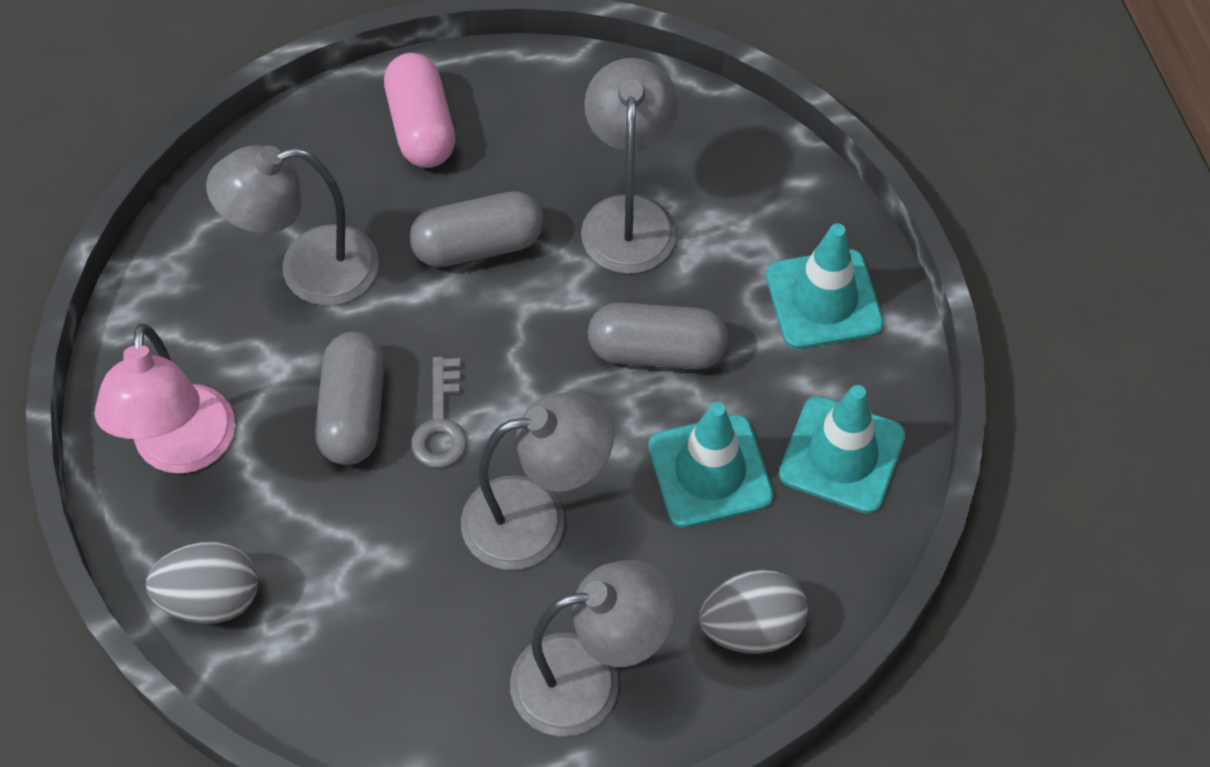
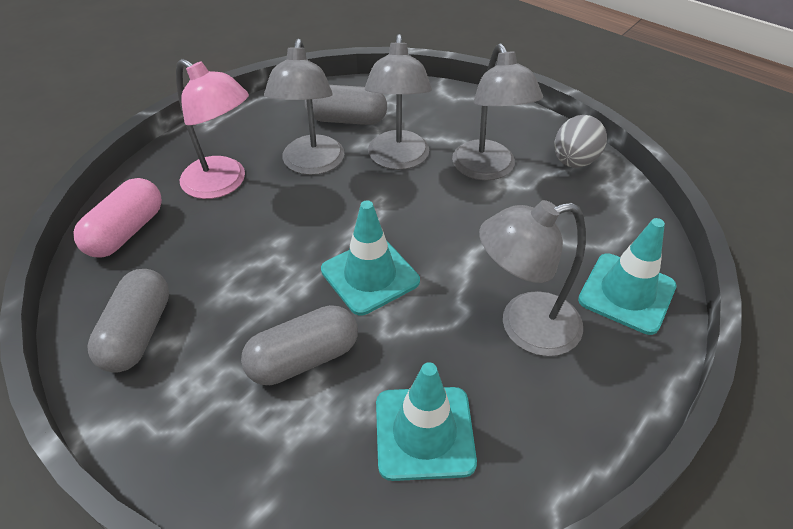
grey egg: [146,541,258,624] [699,569,808,654] = 2 -> [555,115,607,168] = 1
grey key: [411,357,467,468] = 1 -> none = 0

